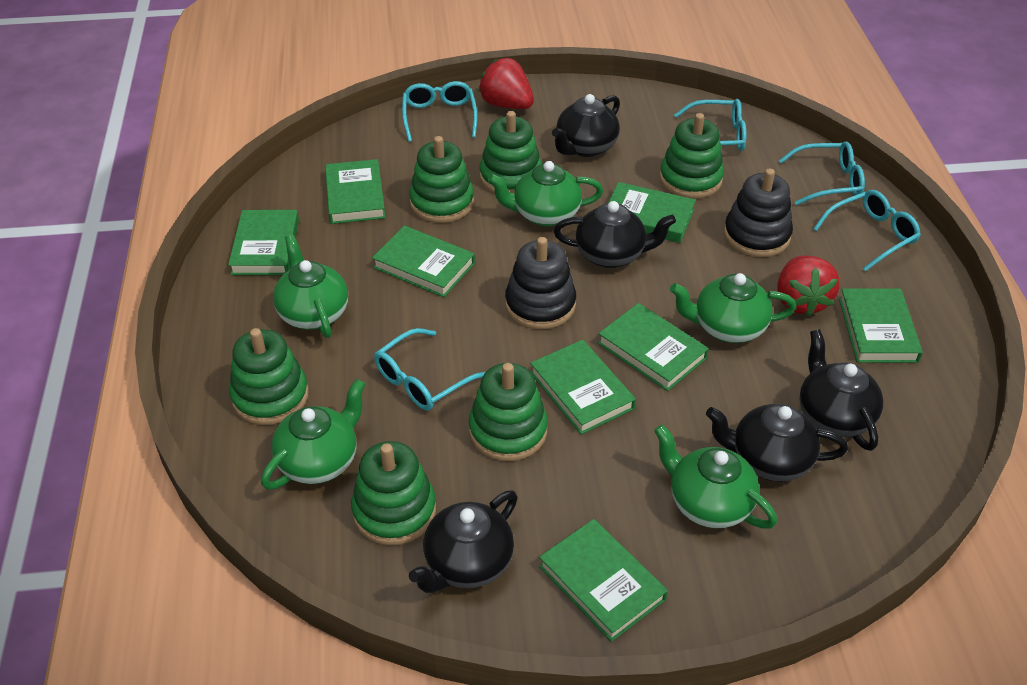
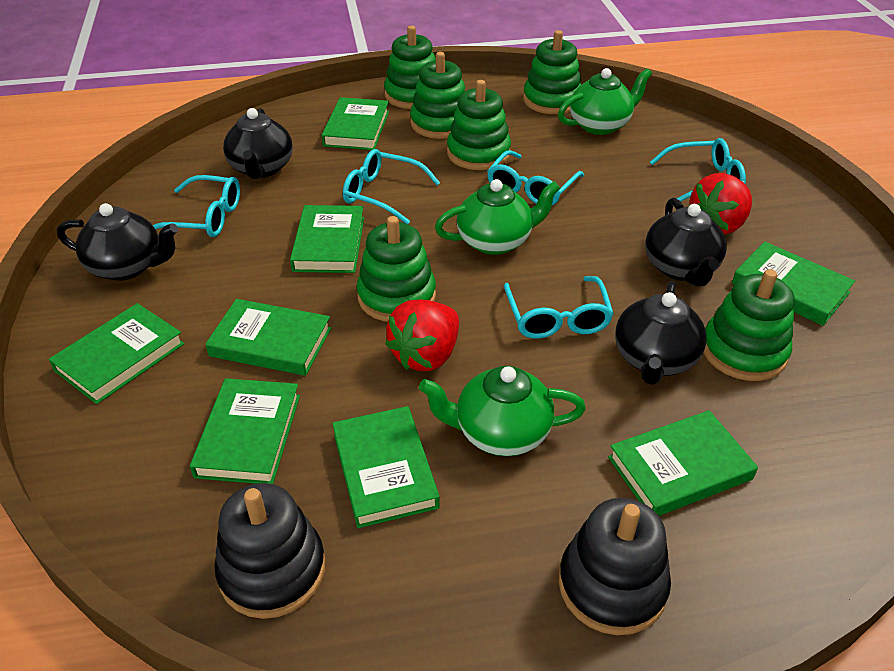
black teapot: [409,490,518,593] [552,94,620,157] [554,201,676,268] [706,404,848,482] [799,329,884,451] = 5 -> [57,203,178,281] [223,108,293,179] [615,281,706,385] [645,198,727,287] = 4
green teapot: [261,379,365,490] [273,235,348,338] [488,161,603,227] [654,424,777,529] [670,273,797,343] = 5 -> [419,366,586,456] [435,179,560,255] [558,68,652,135] = 3

